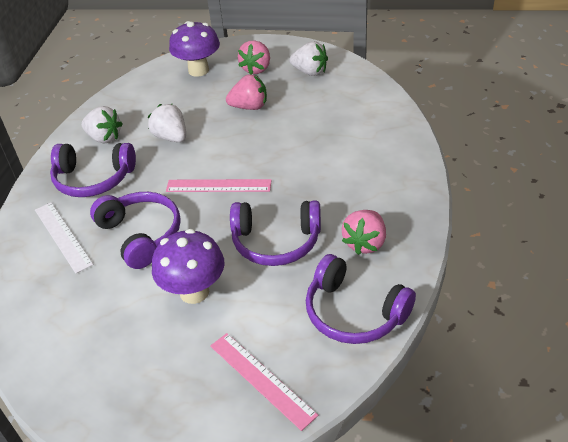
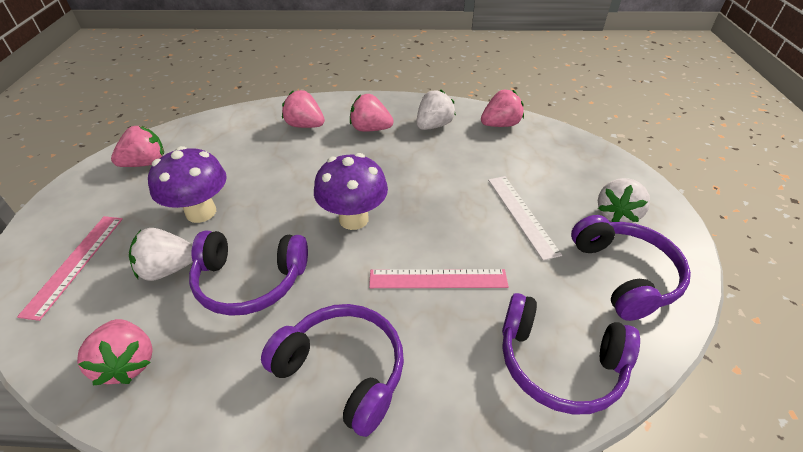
pink strawberry: [226,74,267,110] [238,41,270,74] [342,210,386,255] = 3 -> [77,319,153,386] [111,126,164,167] [282,90,325,128] [350,94,394,132] [481,90,524,127] = 5

